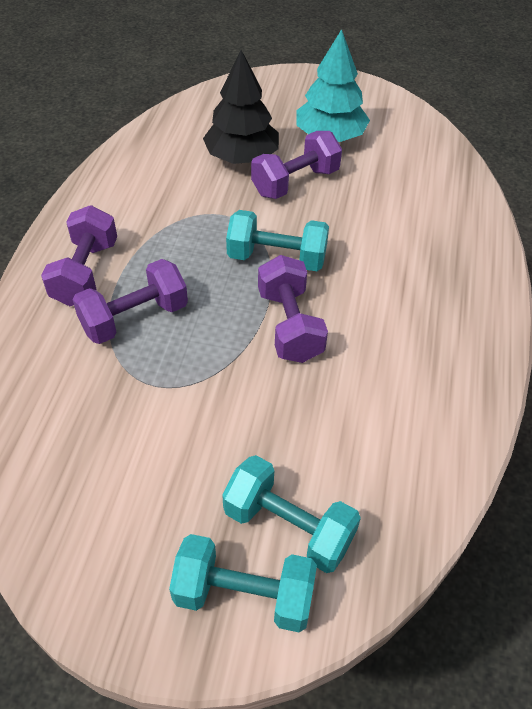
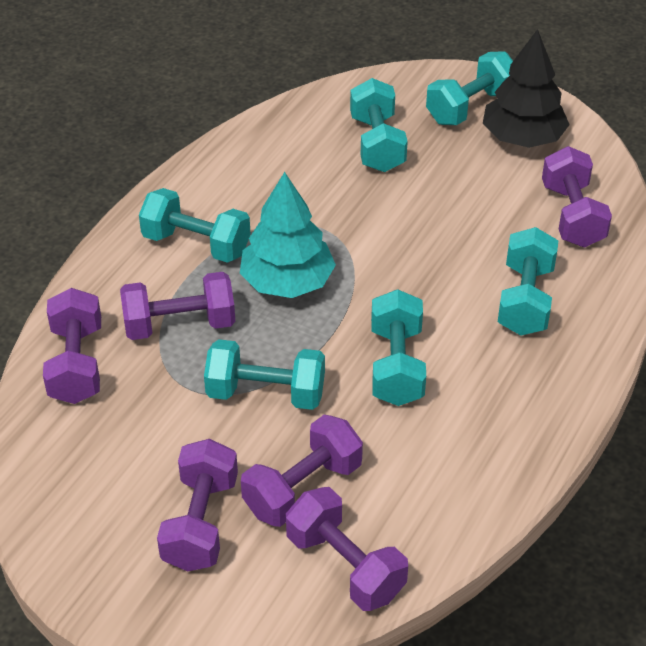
purple dumbbell: [41,205,117,306] [73,259,188,344] [251,131,342,199] [258,255,328,363] = 4 -> [43,288,101,404] [120,272,235,340] [157,439,238,572] [241,415,363,527] [286,487,408,611] [542,146,612,247] = 6
turquoise dumbbell: [169,534,317,632] [222,455,361,573] [226,210,329,271] = 3 -> [139,188,251,263] [204,339,325,410] [350,78,408,172] [371,289,426,406] [426,51,513,125] [498,227,558,336] = 6

